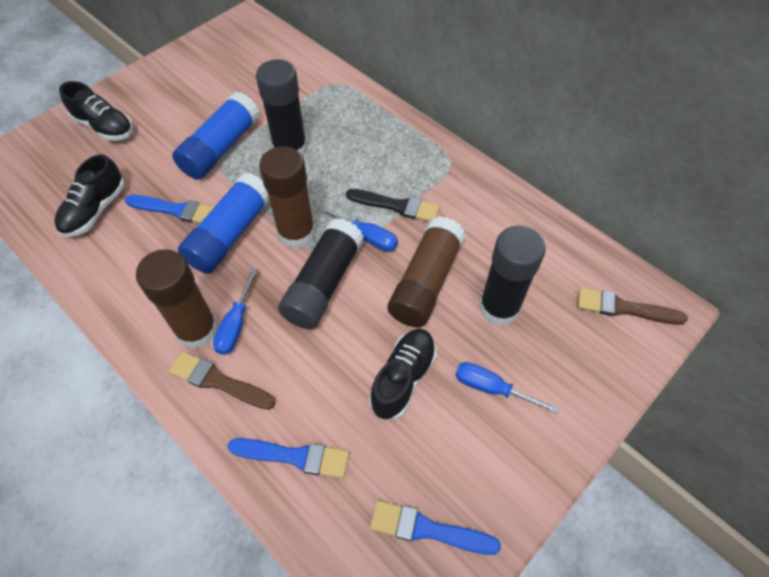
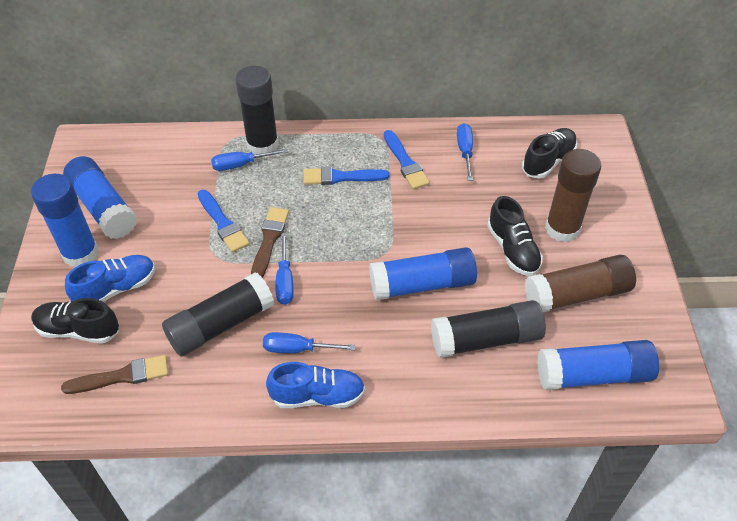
black brush: [346,189,440,222] = 1 -> none = 0
blue glue stick: [172,92,260,180] [178,173,269,274] = 2 -> [31,174,99,267] [63,156,137,239] [369,247,477,300] [537,340,659,390] = 4
blue screwdriver: [213,268,258,355] [319,206,398,252] [455,362,559,414] = 3 -> [211,149,288,171] [263,332,356,353] [276,233,294,305] [457,123,473,181] = 4
blue shoe: none = 0 -> [65,255,155,302] [266,362,365,408] = 2
brown glue stick: [136,249,218,349] [259,146,316,248] [388,216,466,327] = 3 -> [525,255,636,312] [545,149,601,242] = 2

